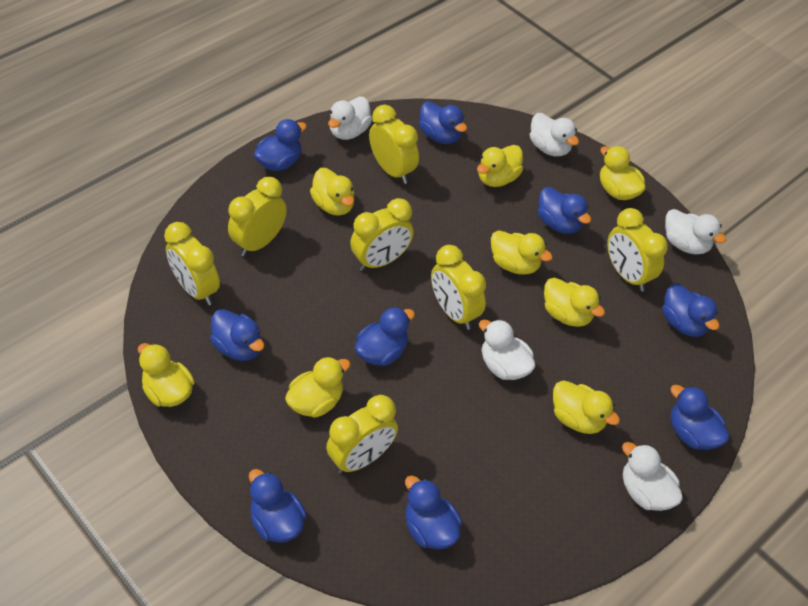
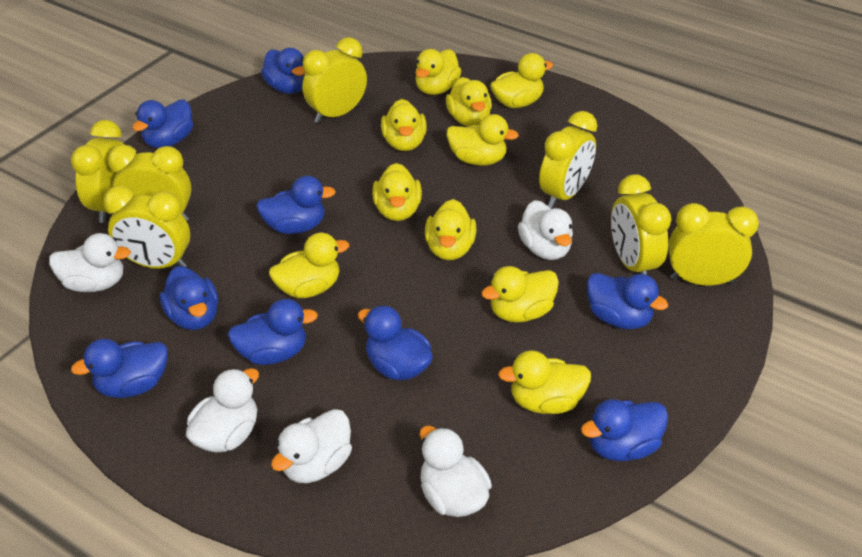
yellow duck: [138,343,195,407] [285,357,351,418] [310,168,354,216] [477,145,523,187] [491,230,553,274] [544,278,605,327] [553,380,620,434] [600,146,645,200] = 8 -> [269,233,349,298] [372,163,422,221] [381,99,427,151] [415,49,462,95] [425,199,476,260] [446,77,492,127] [447,114,519,166] [481,266,559,323] [490,53,553,108] [498,351,591,414] = 10

